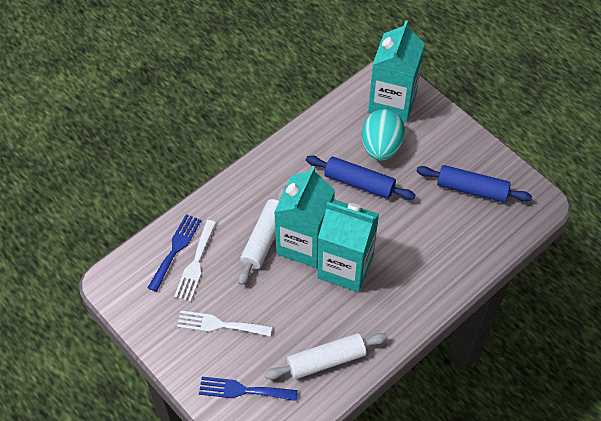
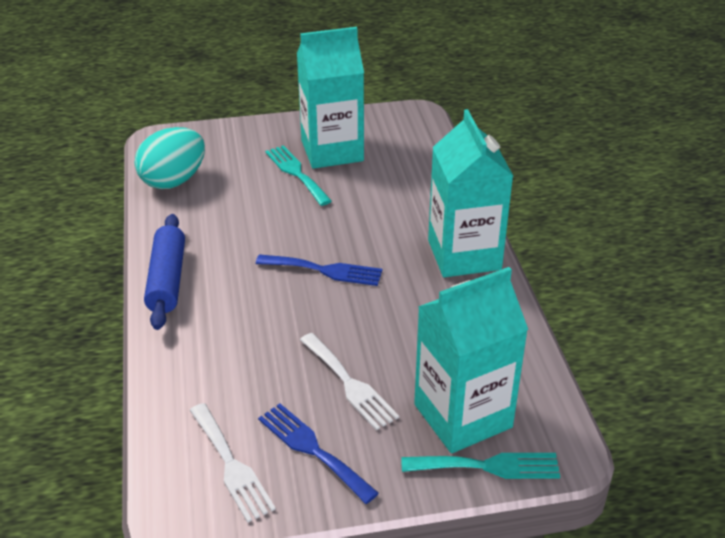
blue rolling pin: [306,156,415,200] [416,165,532,202] = 2 -> [144,214,185,330] = 1
turquoise fork: none = 0 -> [265,145,332,206] [401,453,560,479] = 2
white rolling pin: [238,185,287,285] [265,333,387,380] = 2 -> none = 0

